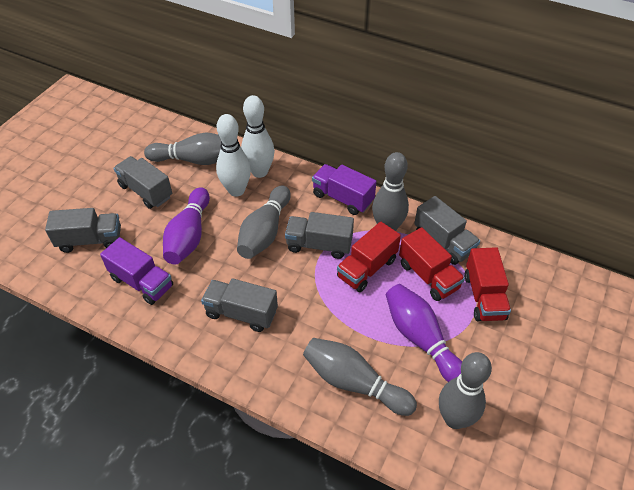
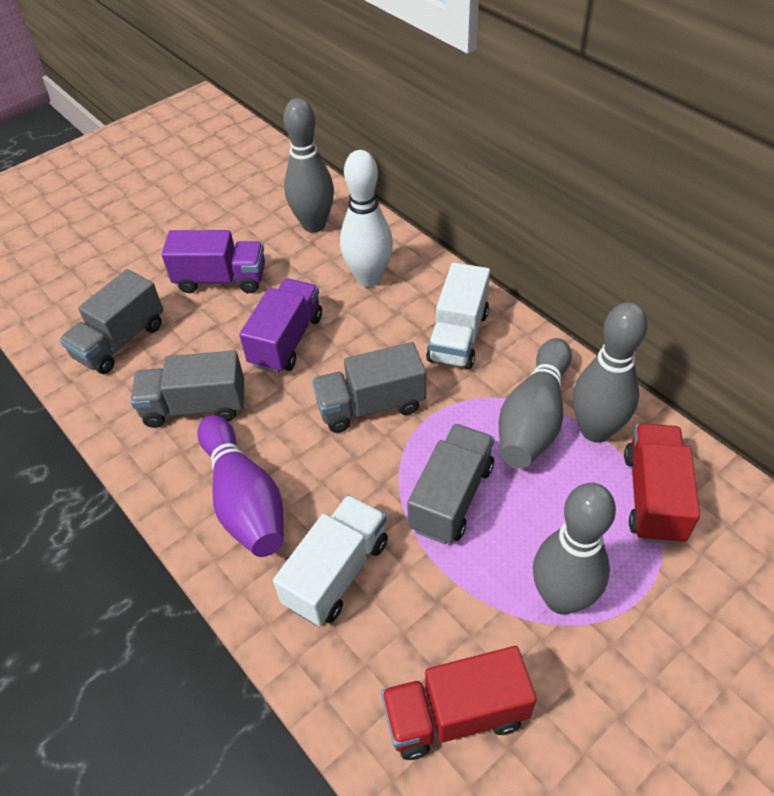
grey bowling pin: [144,132,221,165] [237,185,291,259] [303,338,417,416] [372,152,409,231] [439,352,492,429] = 5 -> [283,98,334,233] [499,338,572,468] [533,483,616,615] [573,302,648,443] = 4
grey truck: [45,208,121,253] [113,156,172,209] [201,278,278,332] [285,212,354,259] [414,196,480,265] = 5 -> [59,269,164,374] [130,351,244,428] [312,342,426,433] [407,424,494,544] = 4
purple bowling pin: [163,187,210,265] [386,284,462,382] = 2 -> [198,415,284,557] = 1
red truck: [337,221,401,292] [399,227,465,301] [464,247,511,321] = 3 -> [381,646,537,760] [624,423,700,544] = 2
white bowling pin: [216,114,251,197] [241,95,275,178] = 2 -> [340,150,393,287] = 1
white truck: none = 0 -> [273,495,388,626] [426,262,490,369] = 2

